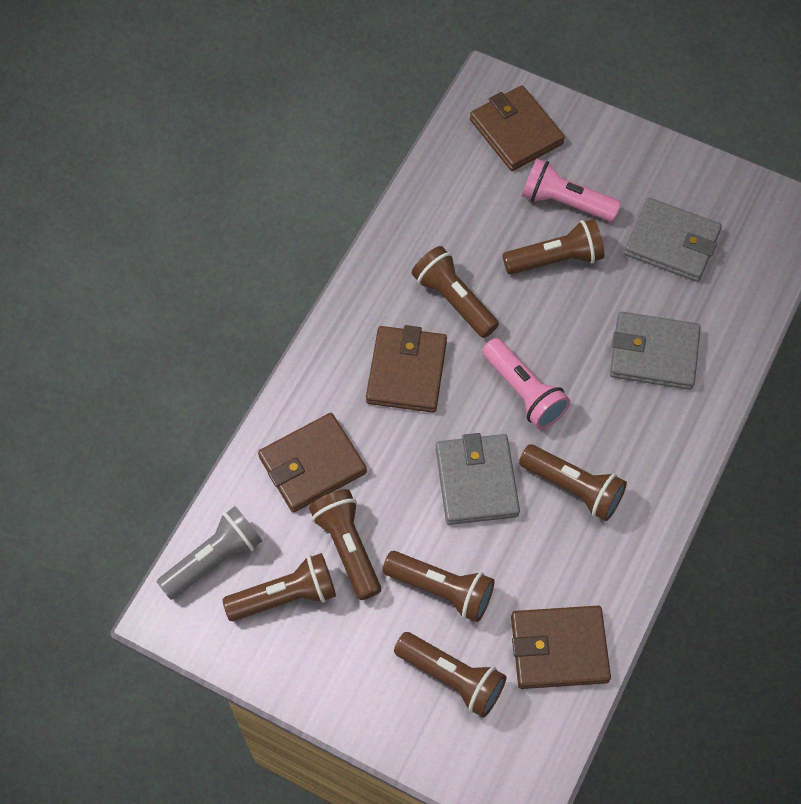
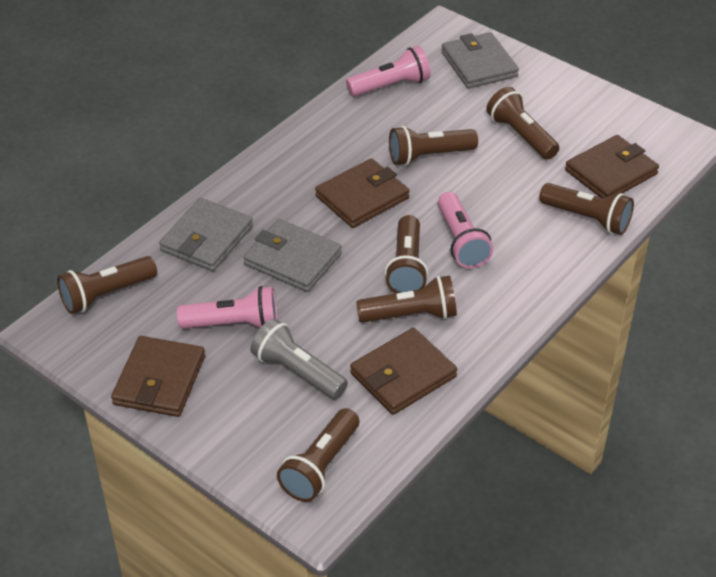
pink flashlight: [482,338,570,429] [522,159,621,222] = 2 -> [177,286,278,329] [346,46,431,97] [438,192,493,269] = 3

